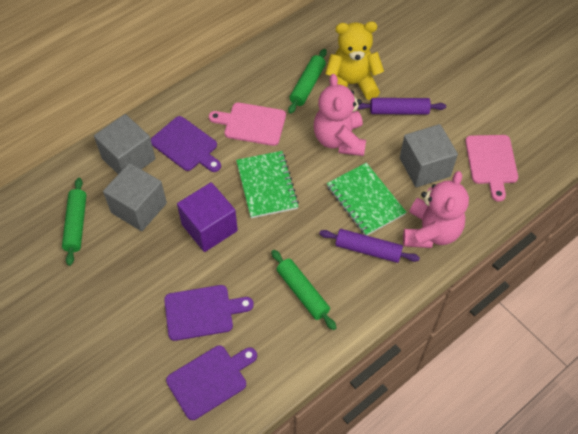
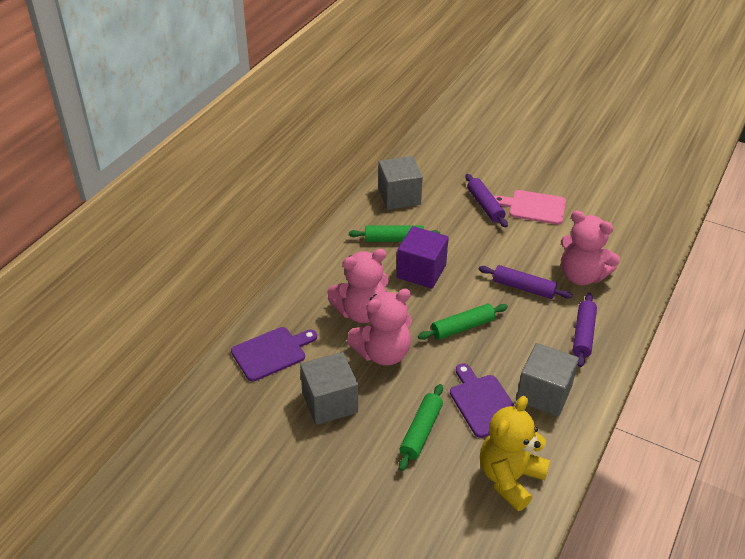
green notebook: [236,151,299,218] [327,163,406,235] = 2 -> none = 0
pink cutting board: [209,103,286,146] [465,135,518,202] = 2 -> [494,190,566,225] = 1
pink teddy bear: [314,74,366,156] [403,171,469,248] = 2 -> [327,249,389,323] [347,289,412,366] [561,210,620,285] = 3
purple cutting board: [151,116,221,172] [164,285,254,341] [166,345,257,420] = 3 -> [231,327,317,382] [450,364,515,438] = 2
purple rolling pin: [319,229,420,263] [357,98,446,115] = 2 -> [466,174,508,228] [479,265,573,299] [573,293,597,367] = 3

